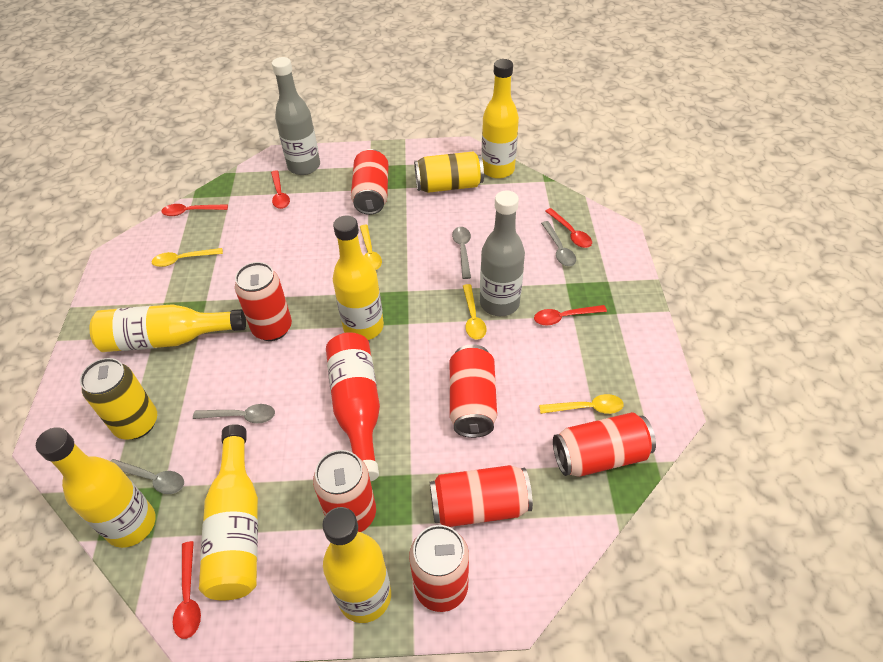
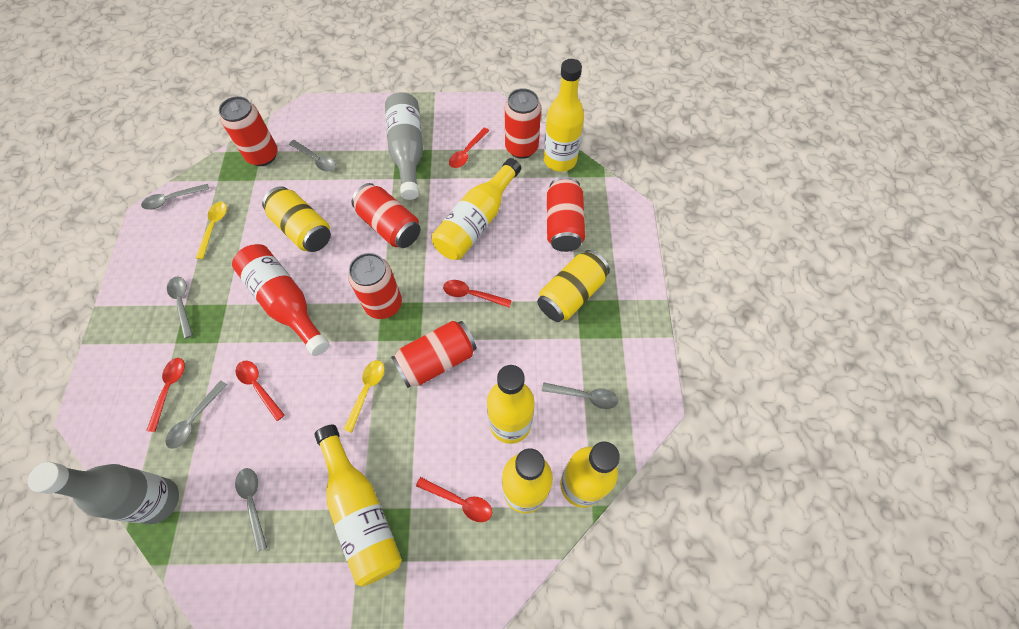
grey spoon: [111,459,184,494] [193,404,275,423] [452,227,471,279] [541,221,576,266] = 4 -> [141,184,209,210] [166,380,227,449] [167,277,193,339] [235,468,267,552] [289,140,336,172] [542,382,618,409] = 6
red can: [235,262,292,341] [313,450,376,532] [351,149,389,215] [409,525,469,612] [430,465,533,527] [450,344,497,438] [553,412,656,477] = 7 -> [219,96,278,166] [348,253,402,319] [351,183,421,248] [391,321,477,388] [505,88,541,159] [547,177,585,252] = 6
yellow spoon: [152,248,223,267] [360,225,382,270] [463,284,487,339] [539,394,624,414] = 4 -> [196,202,227,259] [343,360,385,433] = 2

